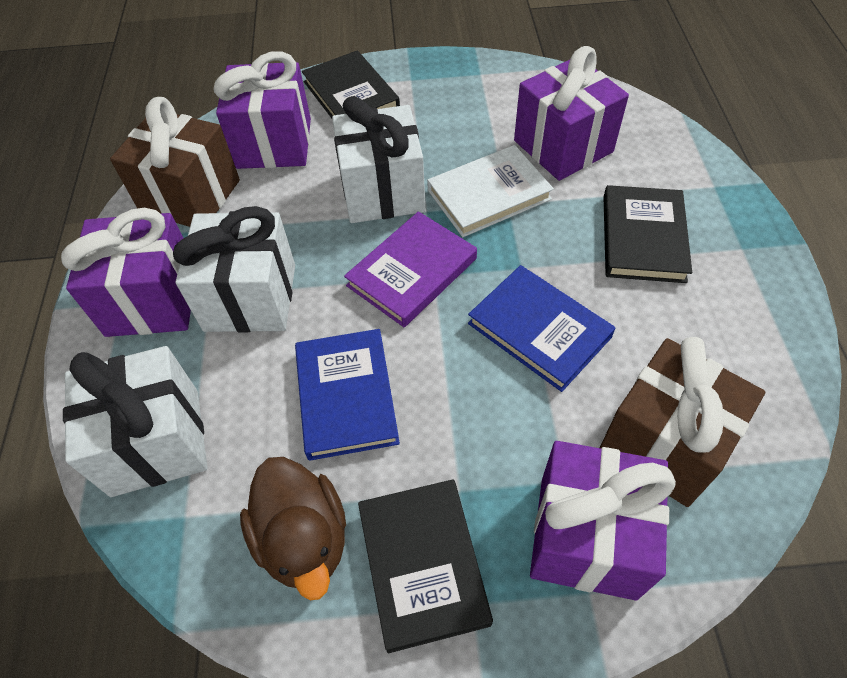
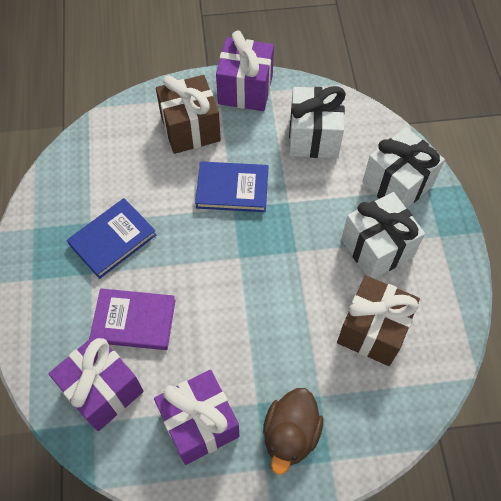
black book: [302,50,400,118] [358,479,493,653] [603,185,692,283] = 3 -> none = 0
purple gift: [61,208,191,337] [213,51,311,169] [514,46,629,181] [530,441,676,601] = 4 -> [48,334,144,431] [154,370,240,465] [216,31,274,111] = 3
white book: [427,145,554,237] = 1 -> none = 0

